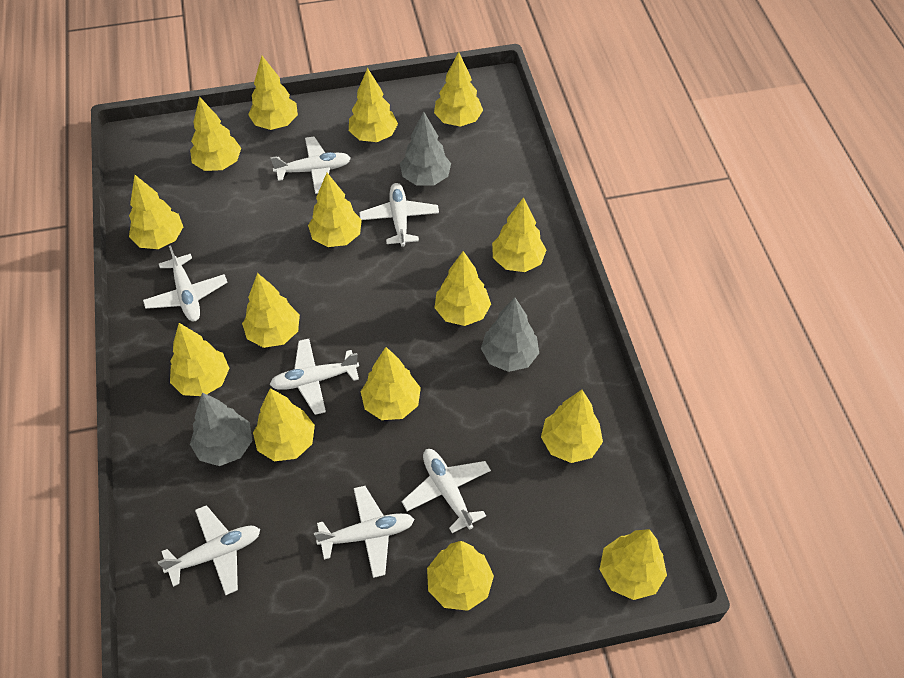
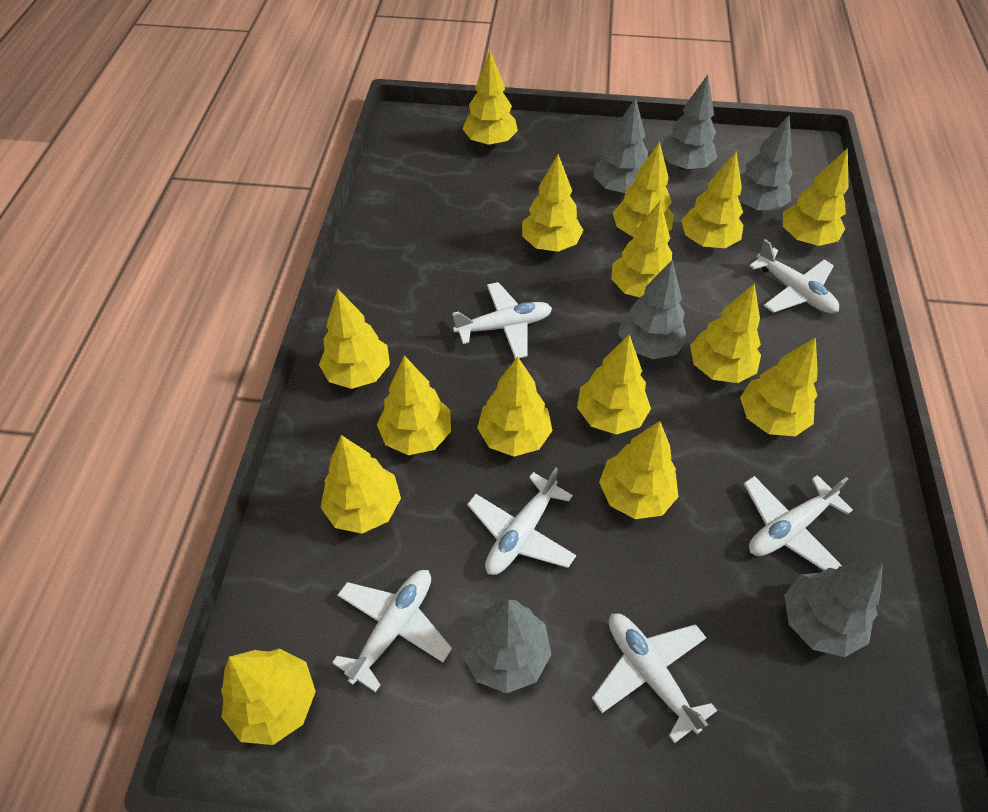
grey tree: [190,392,252,466] [400,111,451,185] [481,297,539,372] = 3 -> [461,600,551,693] [594,97,648,193] [618,260,688,359] [661,75,717,170] [738,114,793,211] [784,563,883,657] = 6
white plane: [143,245,228,321] [158,505,260,595] [270,136,351,194] [270,339,359,415] [314,486,414,578] [359,183,439,247] [402,449,491,533] = 7 -> [332,570,452,693] [452,282,552,359] [467,468,576,575] [592,613,717,743] [744,475,853,570] [749,239,839,313] = 6

